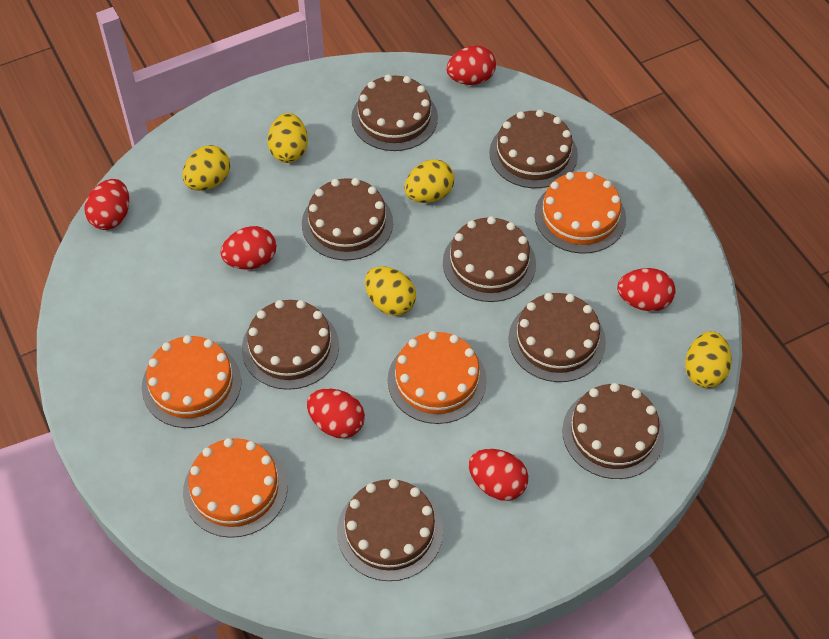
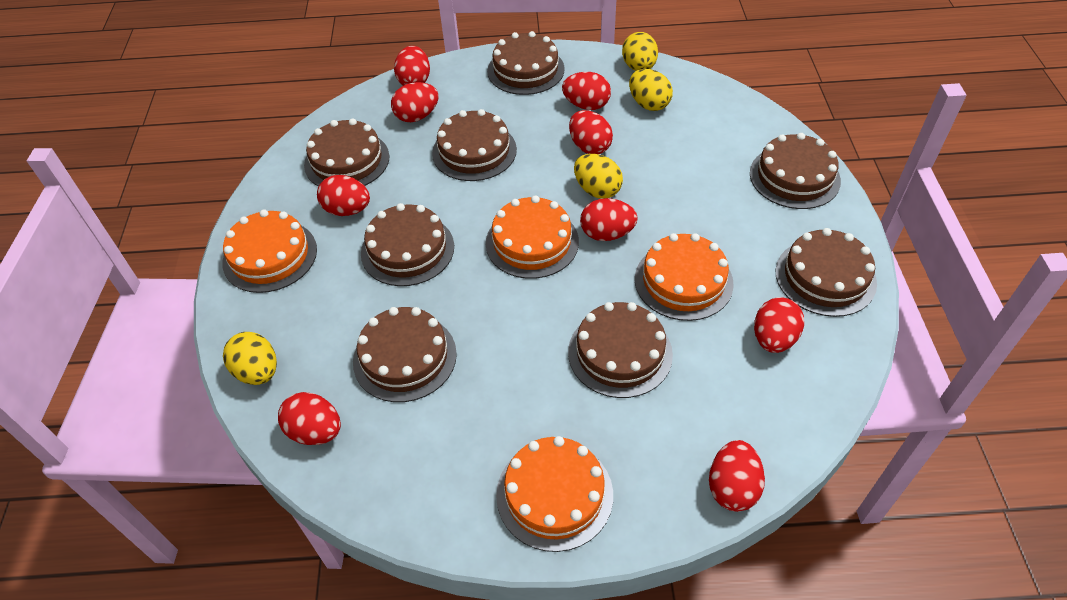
red egg: [85,179,129,230] [220,226,276,270] [307,389,365,438] [446,46,496,85] [469,449,528,501] [617,268,676,311] = 6 -> [278,392,341,445] [317,175,370,216] [391,82,439,122] [394,46,430,86] [562,72,611,110] [569,110,613,154] [580,198,638,241] [709,440,765,512] [754,297,804,353] = 9
yellow egg: [183,145,230,191] [267,113,308,163] [365,266,416,316] [404,160,455,203] [685,331,732,388] = 5 -> [223,332,277,385] [574,154,623,199] [622,32,658,71] [629,69,673,111] = 4

